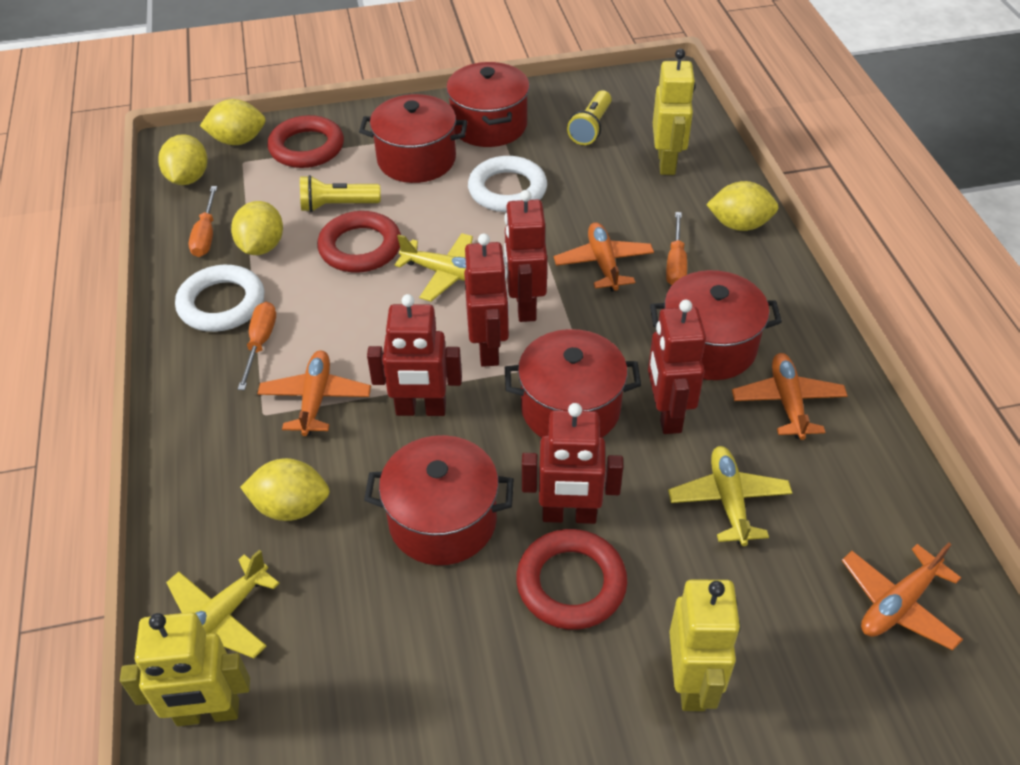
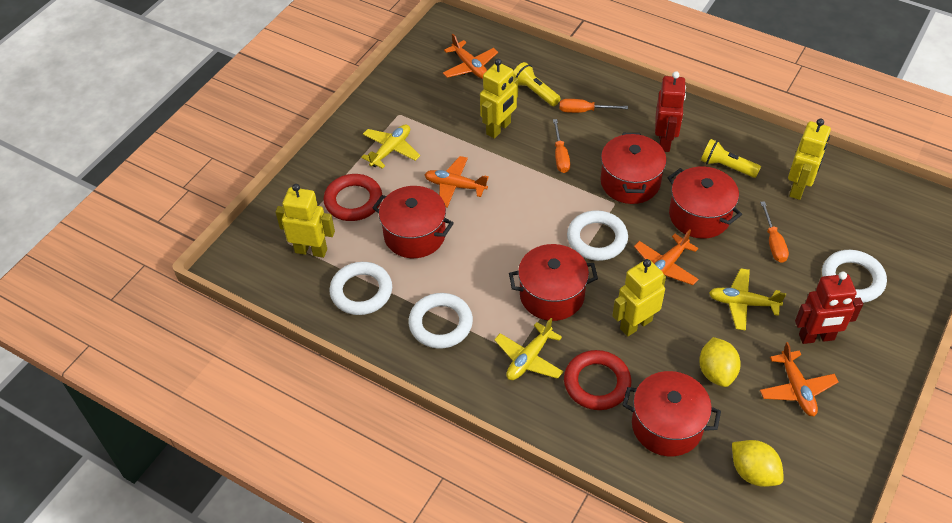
red ring: [267,115,344,168] [317,211,401,273] [516,529,627,630] = 3 -> [323,174,382,221] [564,350,631,410] = 2
red robot: [367,294,462,416] [464,233,509,367] [504,190,547,322] [522,403,623,524] [648,300,706,434] = 5 -> [655,71,686,152] [795,271,863,344] = 2
white ring: [175,265,264,332] [468,156,547,212] = 2 -> [330,262,392,315] [408,293,473,349] [567,210,628,261] [822,250,887,303] = 4
yellow lemon: [158,134,207,185] [200,99,266,145] [231,201,283,255] [240,458,330,521] [706,181,779,231] = 5 -> [699,337,741,387] [732,440,784,487] = 2
yellow robot: [120,612,250,726] [653,49,696,175] [669,579,741,711] = 3 -> [276,184,335,258] [480,59,518,139] [612,259,666,336] [788,119,831,200] = 4

